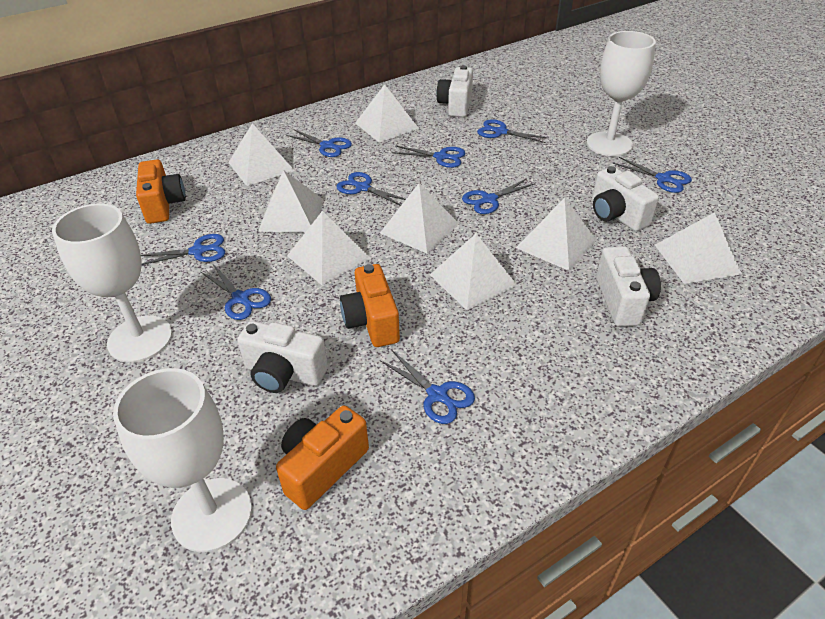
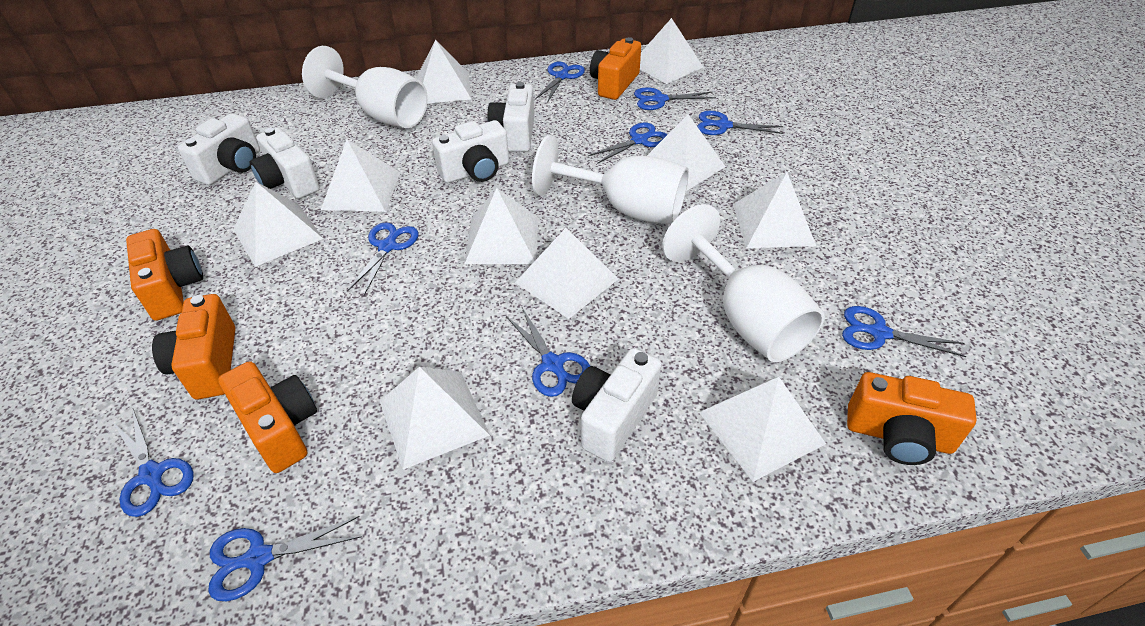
orange camera: [136,160,186,224] [276,405,369,510] [340,264,400,347] = 3 -> [126,229,203,321] [152,294,235,399] [218,361,317,473] [590,37,641,100] [847,372,977,465] = 5
white camera: [237,321,328,393] [436,65,473,117] [592,166,659,231] [596,246,661,326] = 4 -> [178,113,260,185] [250,127,320,199] [432,120,509,183] [487,82,535,152] [572,348,661,462] = 5
white pyramid: [228,123,295,186] [258,170,323,233] [287,211,370,285] [355,84,419,143] [380,183,459,253] [430,234,517,310] [516,198,597,271] [655,212,742,284] = 8 -> [233,182,323,267] [321,139,400,212] [380,367,490,470] [416,40,472,104] [464,188,538,264] [515,228,618,319] [640,18,703,84] [647,114,726,191] [699,377,826,482] [733,172,816,248] = 10

